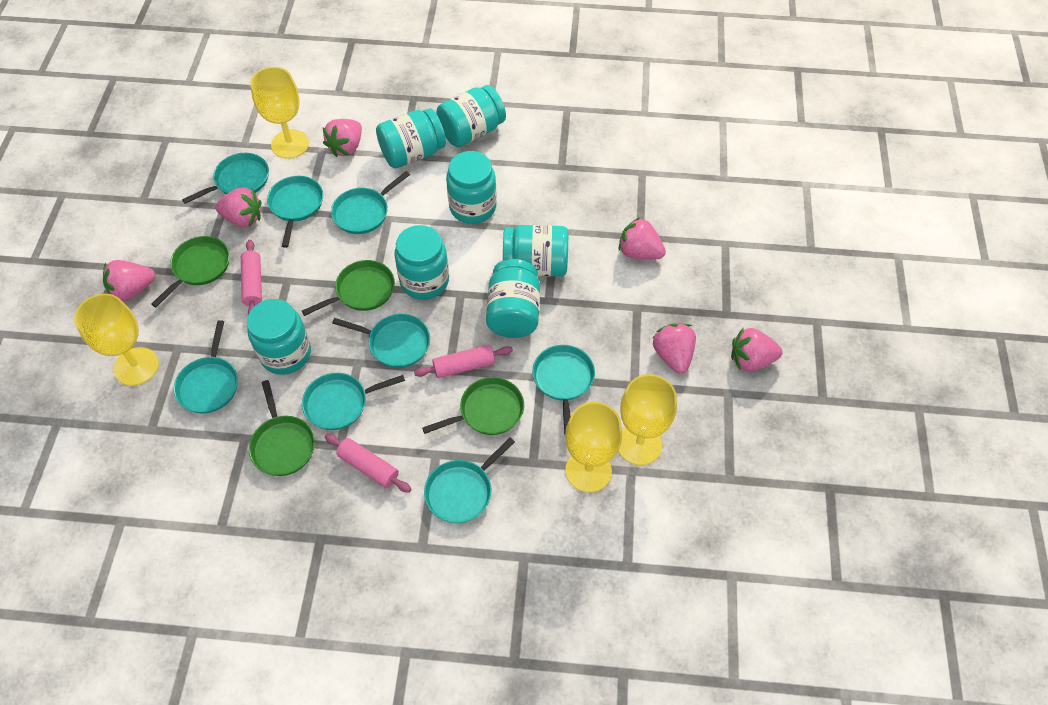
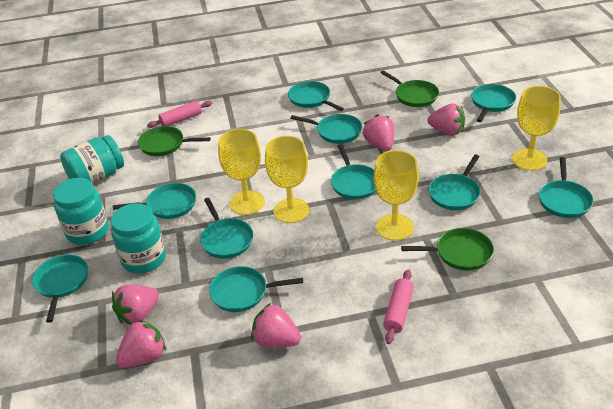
green pan: [151,236,230,307] [249,380,315,476] [302,260,395,316] [422,377,524,435] = 4 -> [138,126,211,156] [380,70,439,107] [401,228,494,271] = 3
pink rolling pin: [241,240,262,315] [325,434,411,493] [414,345,513,378] = 3 -> [147,101,212,128] [383,269,414,344] = 2
pink strawberry: [103,260,155,301] [215,187,262,227] [323,119,362,157] [619,217,666,260] [653,324,696,374] [731,328,782,371] = 6 -> [112,285,159,325] [116,319,166,368] [251,303,301,347] [362,114,394,151] [427,103,465,136] = 5
turquoise jar: [247,299,311,375] [376,108,446,168] [394,225,449,300] [436,85,506,147] [446,151,497,224] [486,259,540,338] [503,225,568,276] = 7 -> [53,178,109,245] [60,135,124,184] [111,203,166,274] = 3
turquoise pan: [174,320,238,413] [182,153,269,204] [267,176,323,248] [302,373,405,430] [331,171,410,234] [332,314,430,368] [424,437,515,523] [532,345,595,435] = 8 -> [32,254,88,323] [113,183,196,219] [200,198,253,259] [209,266,303,312] [288,81,344,111] [290,114,362,144] [331,144,376,199] [429,154,481,210] [471,84,516,122] [539,157,593,218] = 10

